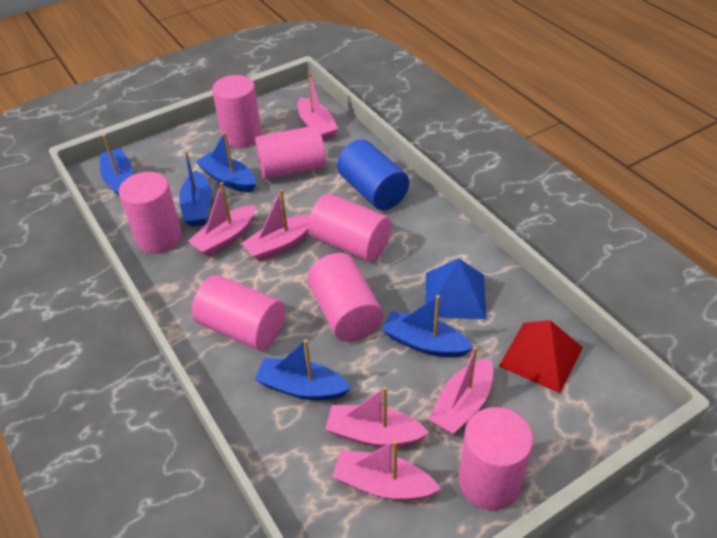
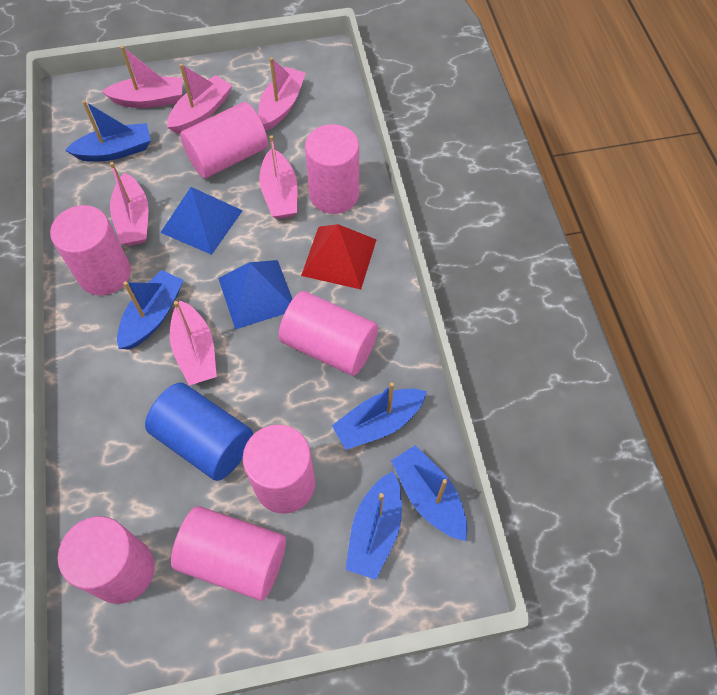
blue pyramid: [426,259,486,319] = 1 -> [160,187,243,255] [218,260,293,330] = 2

